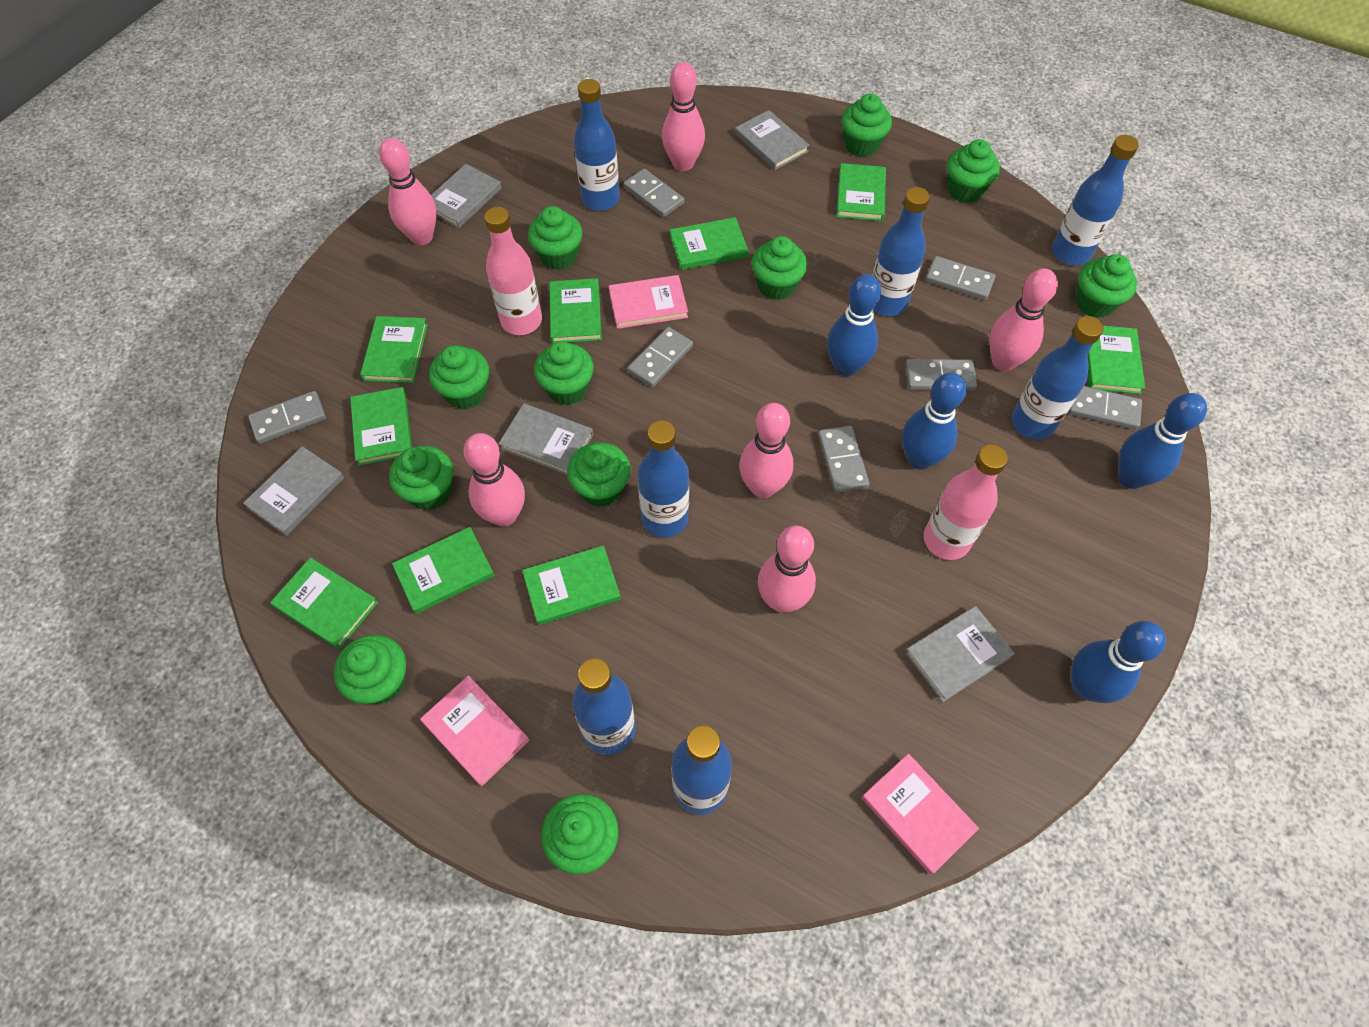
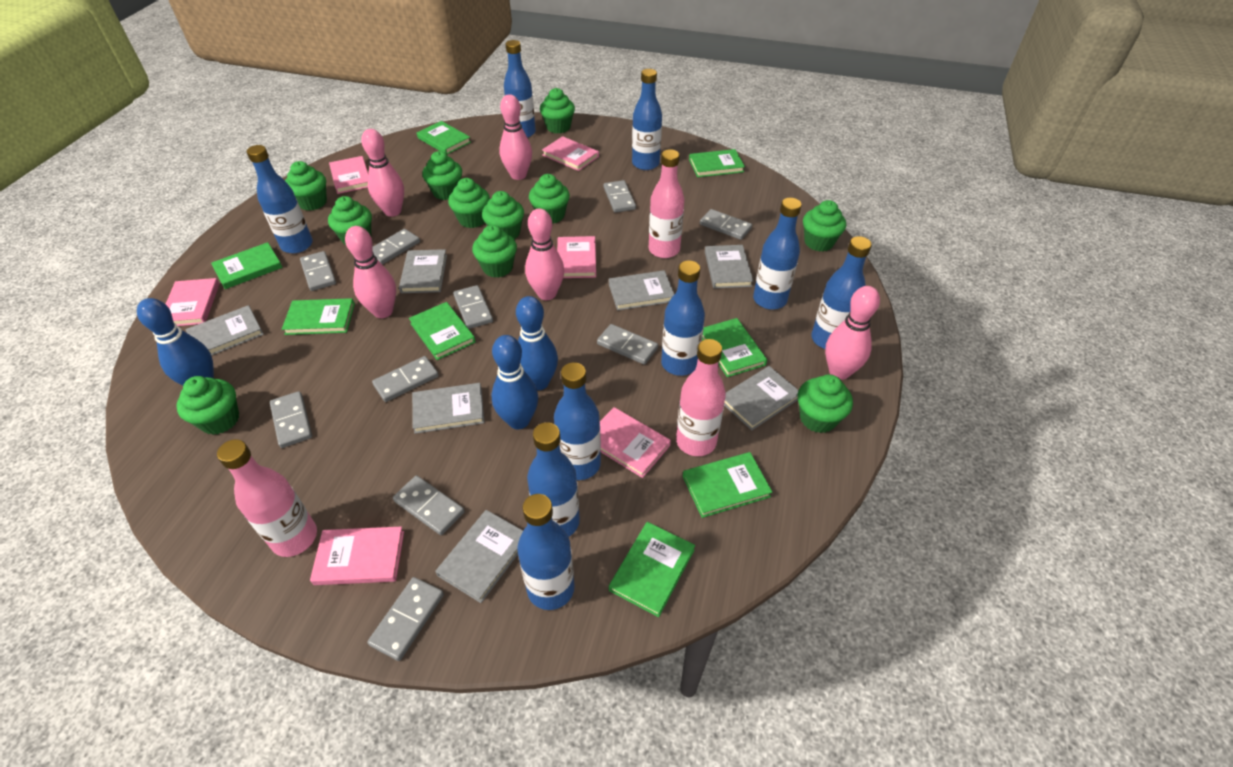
blue bottle: [572,658,635,755] [574,79,620,211] [638,420,689,538] [671,725,732,815] [872,187,930,316] [1011,316,1103,440] [1052,135,1139,265] = 7 -> [247,145,313,253] [504,40,536,138] [517,494,575,610] [527,422,580,537] [554,362,601,480] [632,69,662,170] [661,260,705,376] [753,198,802,310] [811,236,872,349] = 9
blue bowling pin: [827,274,881,376] [902,373,967,470] [1071,621,1166,703] [1118,393,1207,489] = 4 -> [137,298,214,386] [491,335,538,429] [516,296,558,390] = 3
green book: [270,558,378,649] [350,387,412,466] [360,316,428,383] [392,527,495,614] [522,546,621,625] [549,278,602,344] [670,217,749,270] [837,163,886,221] [1087,326,1145,394] = 9 -> [211,242,283,289] [282,298,355,335] [409,302,476,360] [417,121,471,154] [609,522,695,617] [683,452,772,518] [689,149,745,177] [702,318,767,377] = 8
grey book: [243,446,344,536] [431,164,502,228] [498,403,594,475] [735,110,810,170] [905,606,1015,702] = 5 -> [186,305,264,356] [399,249,447,293] [412,383,485,434] [435,510,523,603] [609,270,674,311] [705,245,753,289] [724,366,799,430] = 7
grey domino: [248,391,326,444] [624,169,684,217] [627,327,693,387] [818,426,870,493] [905,359,977,390] [926,256,996,300] [1068,386,1142,430] = 7 -> [270,391,312,448] [300,251,336,291] [367,577,444,661] [372,229,420,265] [372,356,439,402] [393,475,465,535] [453,285,493,329] [597,324,658,365] [604,180,636,213] [700,209,752,240] = 10
pink book: [420,676,530,786] [609,275,688,329] [861,754,979,875] = 3 -> [166,278,219,326] [310,527,404,585] [329,156,368,194] [542,136,599,171] [557,236,596,278] [600,407,671,478] = 6
pink bottle: [484,207,542,335] [924,444,1008,560] = 2 -> [217,439,317,557] [649,149,684,258] [676,339,726,456] = 3
pink bowling pin: [379,138,437,245] [464,433,525,527] [662,62,705,171] [739,403,793,498] [758,526,816,613] [989,269,1058,371] = 6 -> [345,226,396,318] [361,129,404,217] [499,94,532,180] [525,208,564,300] [825,286,880,380] = 5

